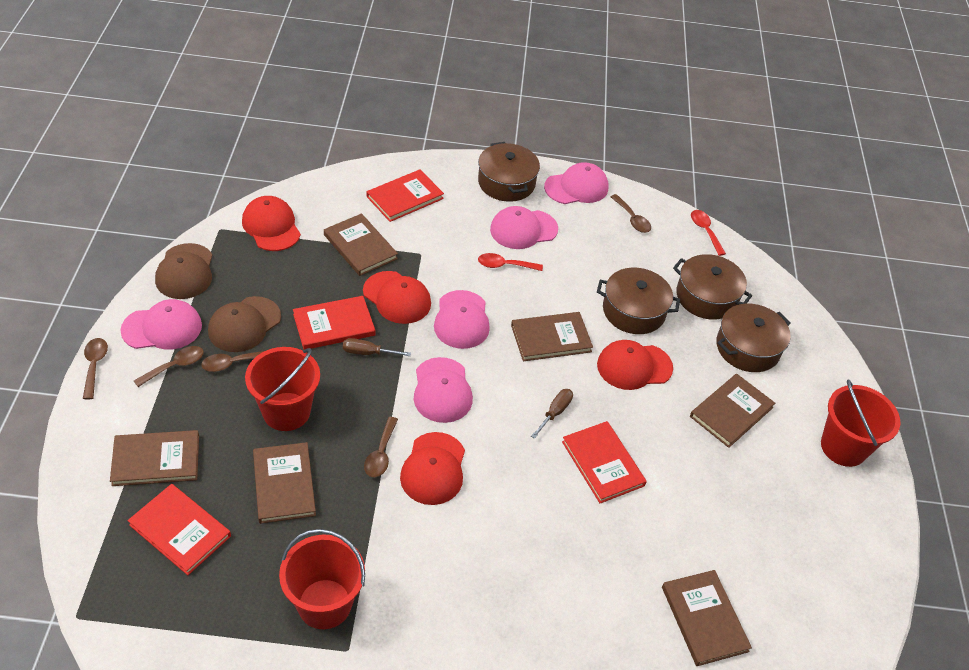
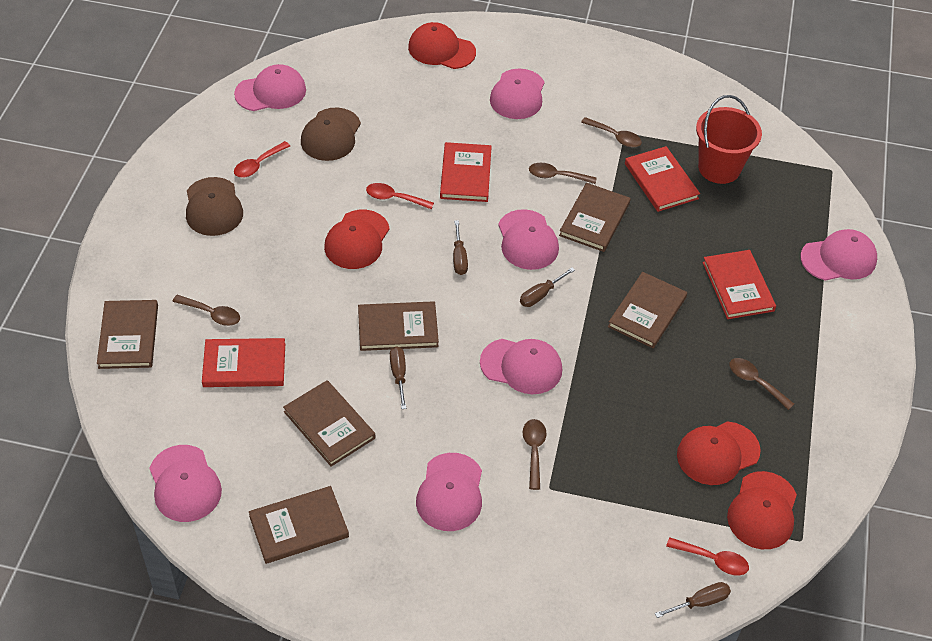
brown pot: [478,142,540,202] [597,268,680,334] [673,254,752,320] [716,304,791,372] = 4 -> none = 0
brown screwdriver: [343,338,411,356] [531,389,573,439] = 2 -> [390,346,406,409] [453,220,468,275] [520,268,575,307] [655,582,731,618] = 4
pink cap: [120,299,202,349] [414,357,473,423] [434,290,490,349] [490,206,558,249] [544,162,608,204] = 5 -> [149,445,222,522] [234,64,306,111] [416,453,482,531] [480,339,562,394] [490,69,544,119] [498,209,559,270] [800,229,877,281] = 7
red bucket: [245,347,320,431] [279,529,365,629] [821,379,901,467] = 3 -> [696,95,762,184] = 1
red spoon: [478,253,543,271] [691,210,726,256] = 2 -> [234,141,290,178] [366,183,434,209] [666,537,749,576] = 3

